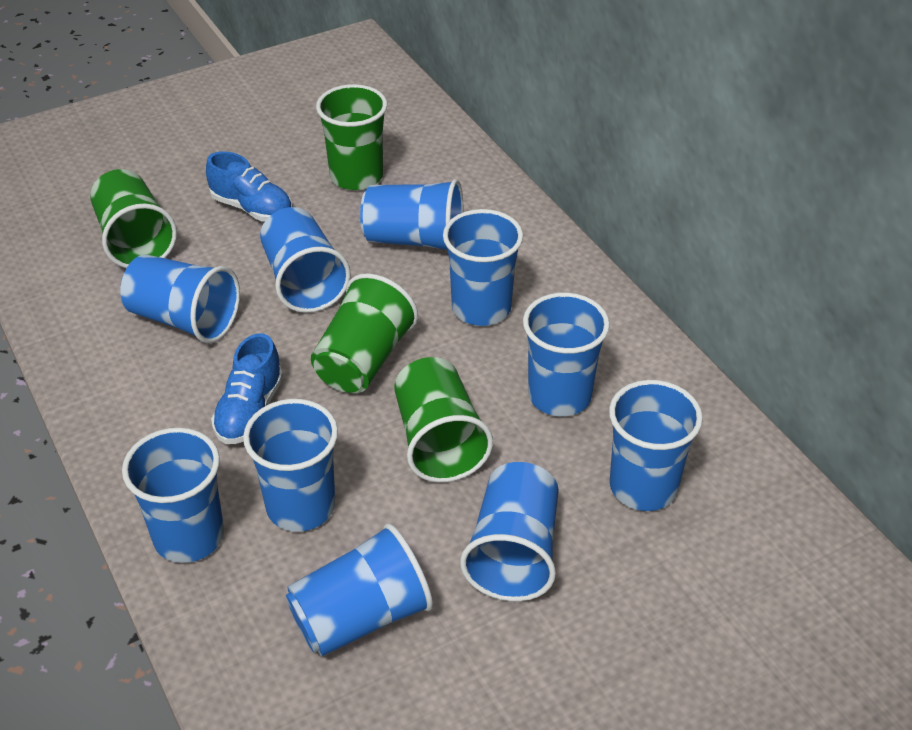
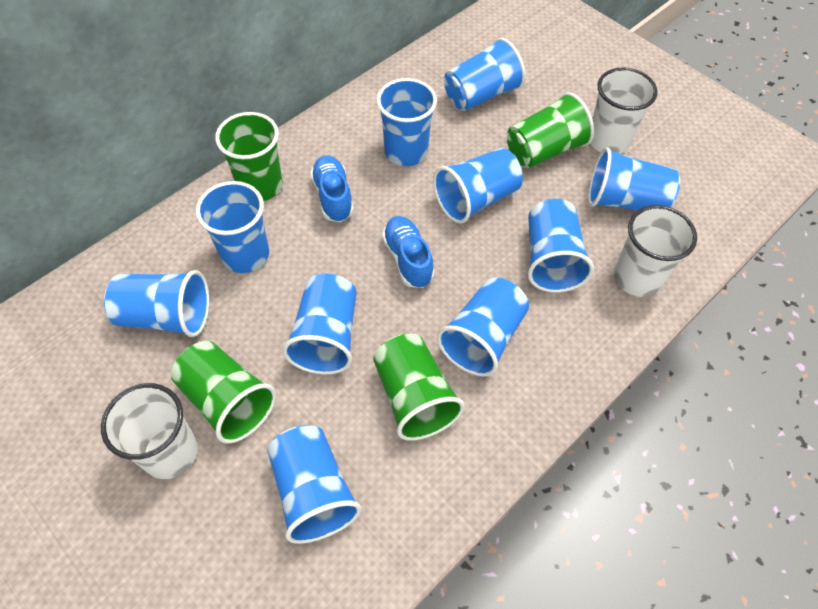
white cup: none = 0 -> [101,383,198,479] [590,67,658,154] [614,205,697,297] = 3

